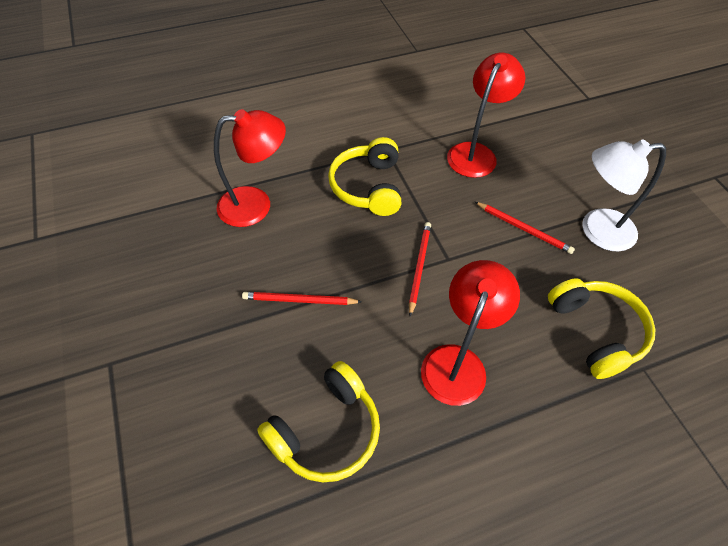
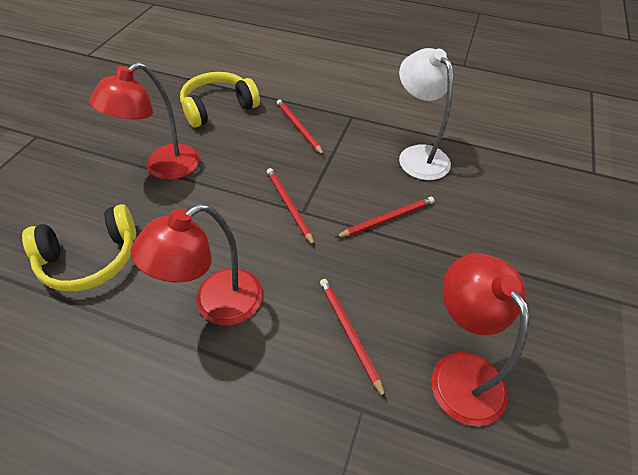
red pencil: [242,292,362,305] [409,222,431,316] [475,202,575,254] = 3 -> [267,168,315,246] [277,100,324,155] [320,279,386,399] [335,197,434,238] = 4
yellow headphones: [257,361,380,482] [328,137,402,216] [548,278,655,379] = 3 -> [22,204,136,291] [180,72,260,128] = 2

